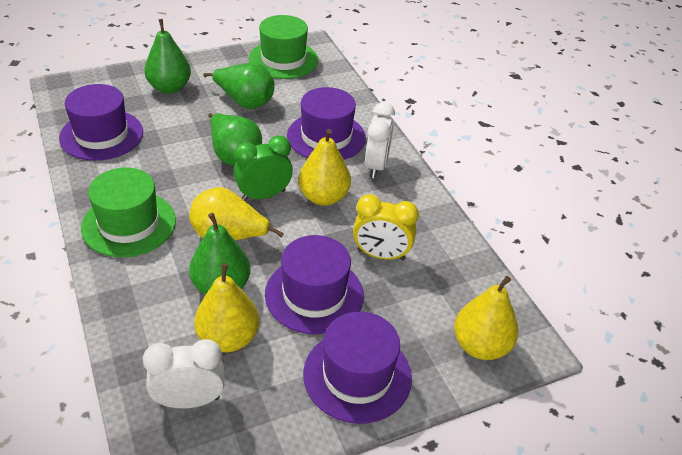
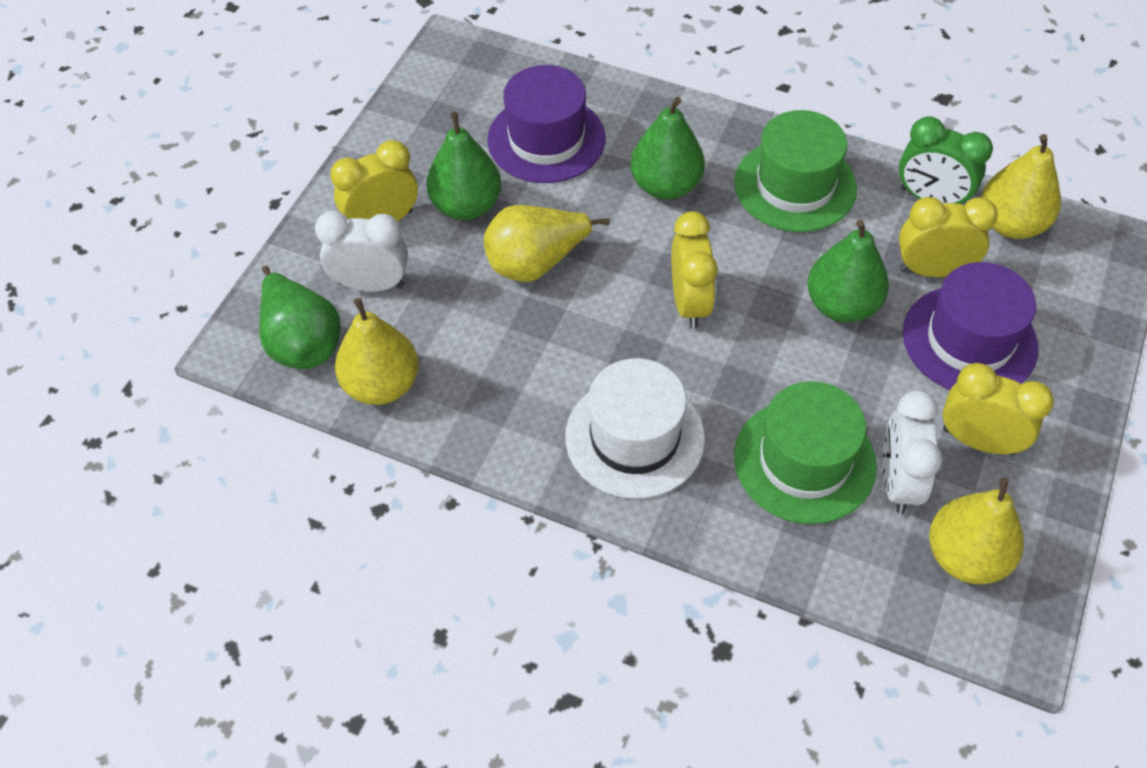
purple hat: [59,84,143,161] [265,235,364,334] [287,87,366,160] [303,312,412,424] = 4 -> [487,65,606,183] [903,262,1039,390] = 2
white hat: none = 0 -> [565,358,705,499] = 1
yellow clock: [353,194,419,260] = 1 -> [330,140,418,221] [671,211,718,329] [899,197,998,277] [943,363,1054,455] = 4

